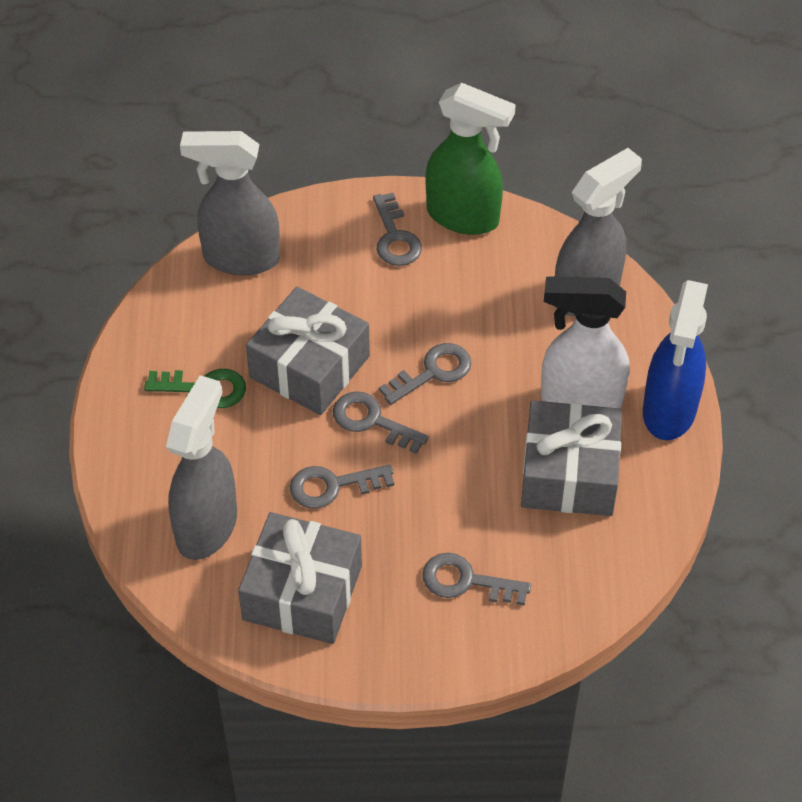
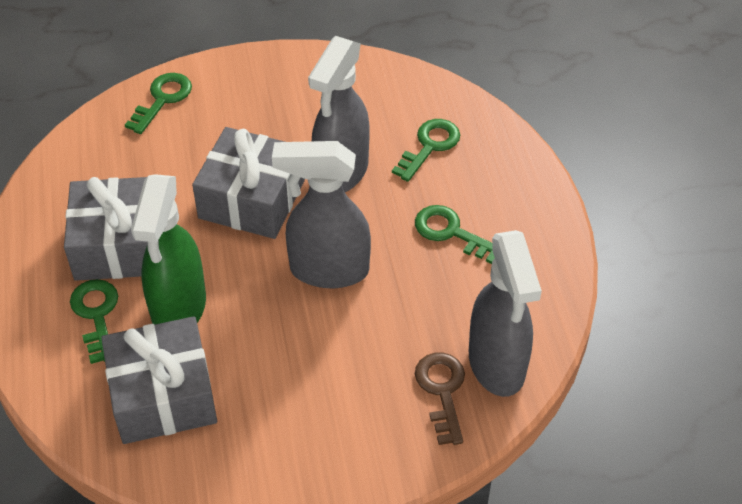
blue spray bottle: [643,280,708,440] = 1 -> none = 0
brown key: none = 0 -> [415,353,465,445] = 1
green key: [144,369,246,408] = 1 -> [70,279,118,364] [125,73,192,134] [392,119,460,182] [415,205,495,264] = 4
grey key: [290,464,394,509] [333,391,429,454] [373,193,422,266] [379,343,472,405] [423,553,531,605] = 5 -> none = 0
white spray bottle: [541,276,630,409] = 1 -> none = 0

